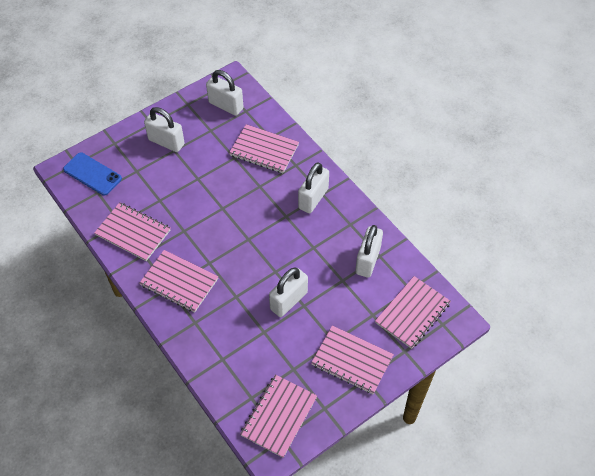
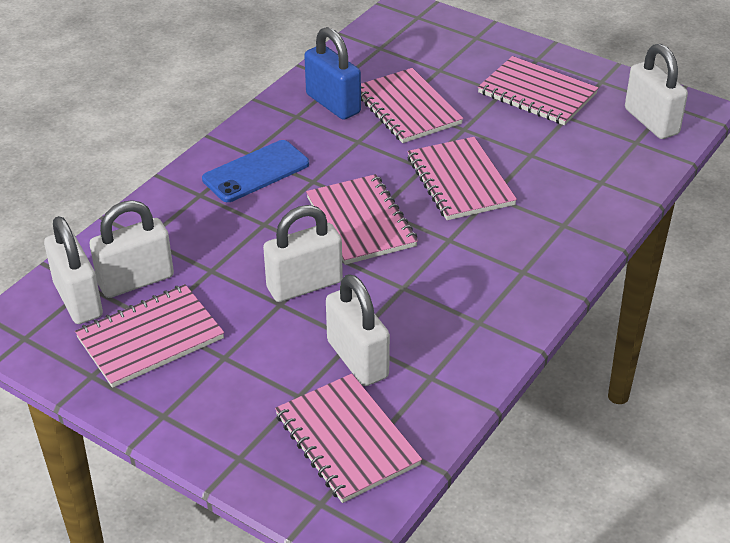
blue padlock: none = 0 -> [304,27,361,120] = 1

